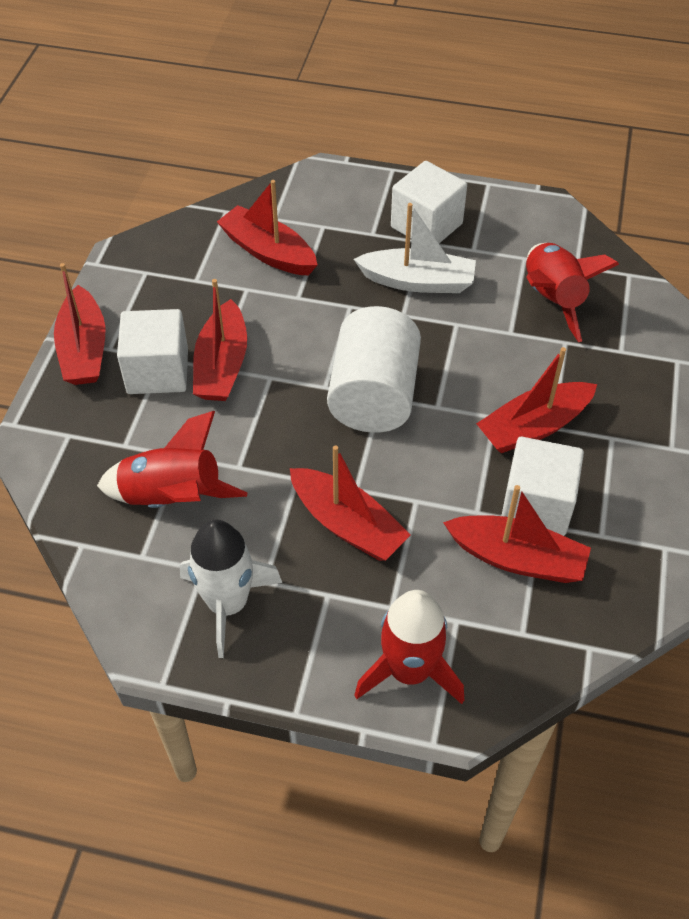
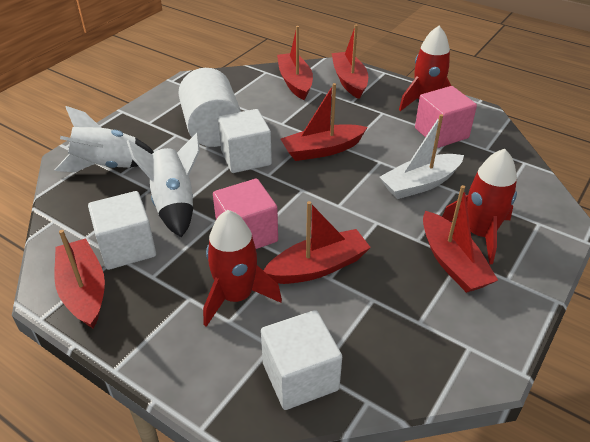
pink cube: none = 0 -> [213,179,278,249] [415,86,477,148] = 2
white rocket: [180,520,282,658] = 1 -> [54,106,154,172] [127,133,200,237] = 2

